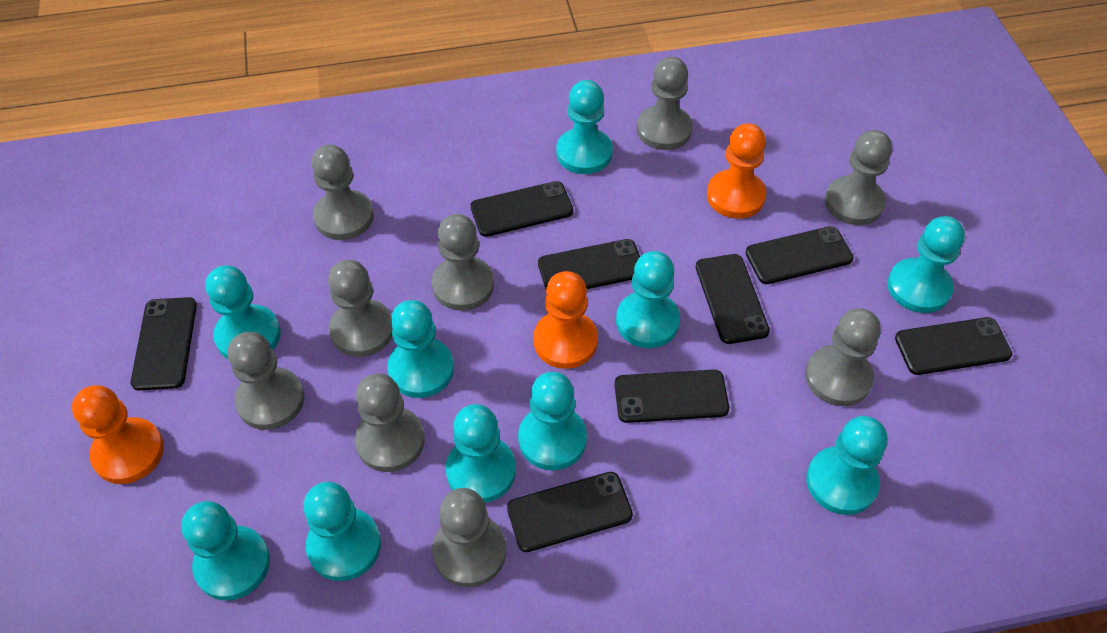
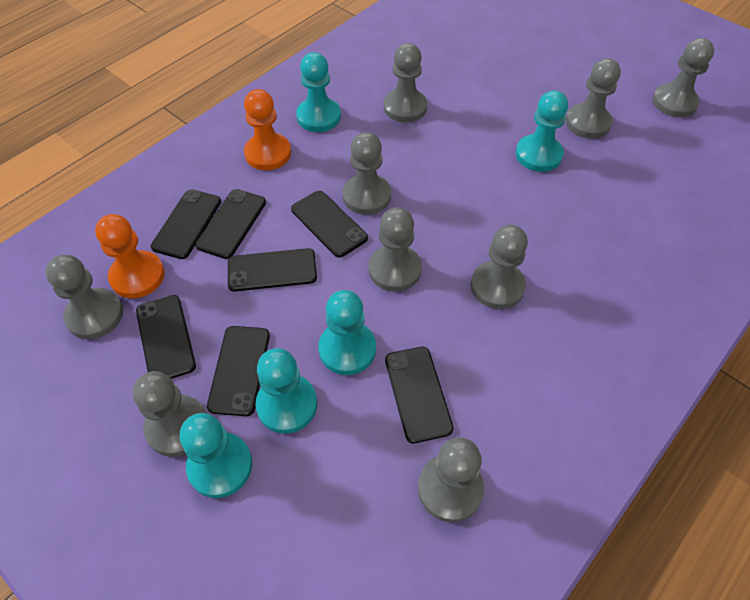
black phone: [131,297,197,390] [471,181,573,237] [507,472,633,552] [538,239,640,289] [614,370,729,423] [696,254,770,344] [745,226,854,284] [895,317,1012,375] = 8 -> [136,295,196,379] [150,189,221,259] [195,189,266,259] [207,326,270,416] [228,248,317,292] [291,191,368,258] [385,347,454,444] = 7
orange pawn: [72,385,164,484] [534,271,598,369] [707,123,766,219] = 3 -> [95,214,165,298] [244,89,291,170] = 2
turquoise pawn: [181,501,270,601] [206,265,281,360] [304,482,381,581] [387,300,454,398] [445,404,516,503] [518,372,587,470] [556,80,613,174] [616,251,680,348] [806,416,888,515] [887,216,965,313] = 10 -> [180,413,252,498] [256,348,317,434] [296,52,341,132] [318,290,376,375] [516,90,568,172] = 5

